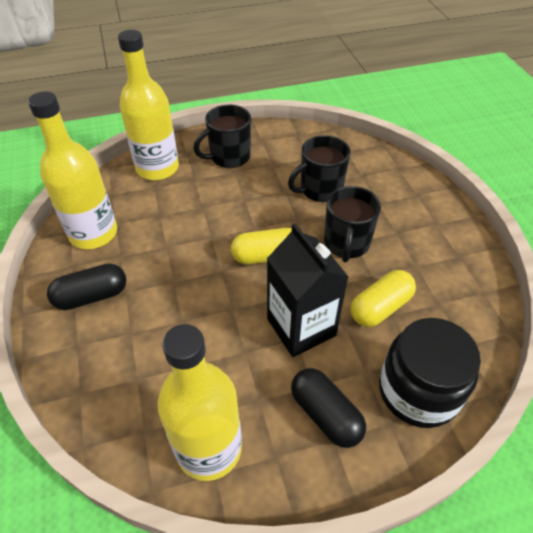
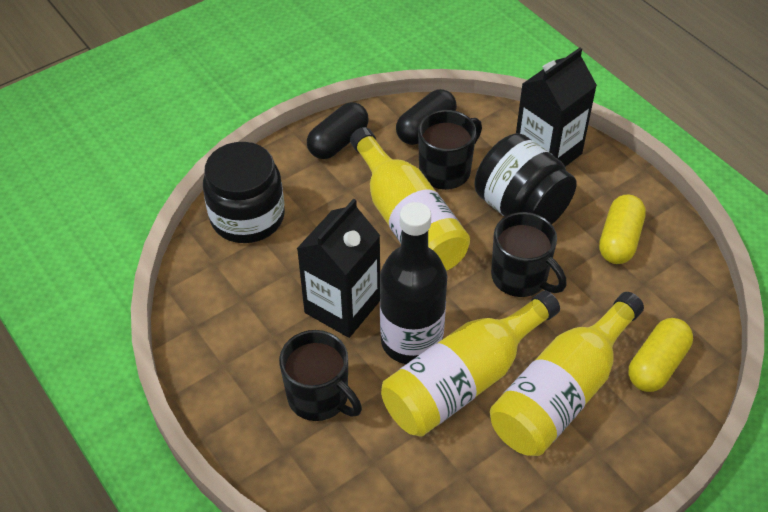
black bottle: none = 0 -> [380,202,447,364] = 1
black carton: [267,223,349,357] = 1 -> [297,199,380,338] [516,48,597,167] = 2
black jar: [379,318,481,428] = 1 -> [203,142,285,243] [475,133,577,224] = 2

